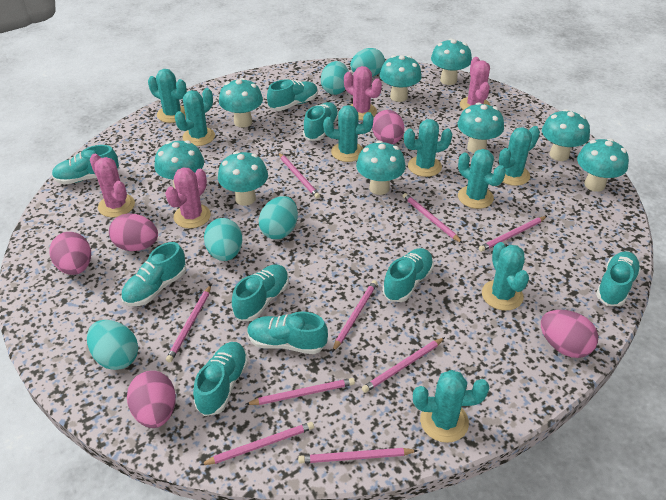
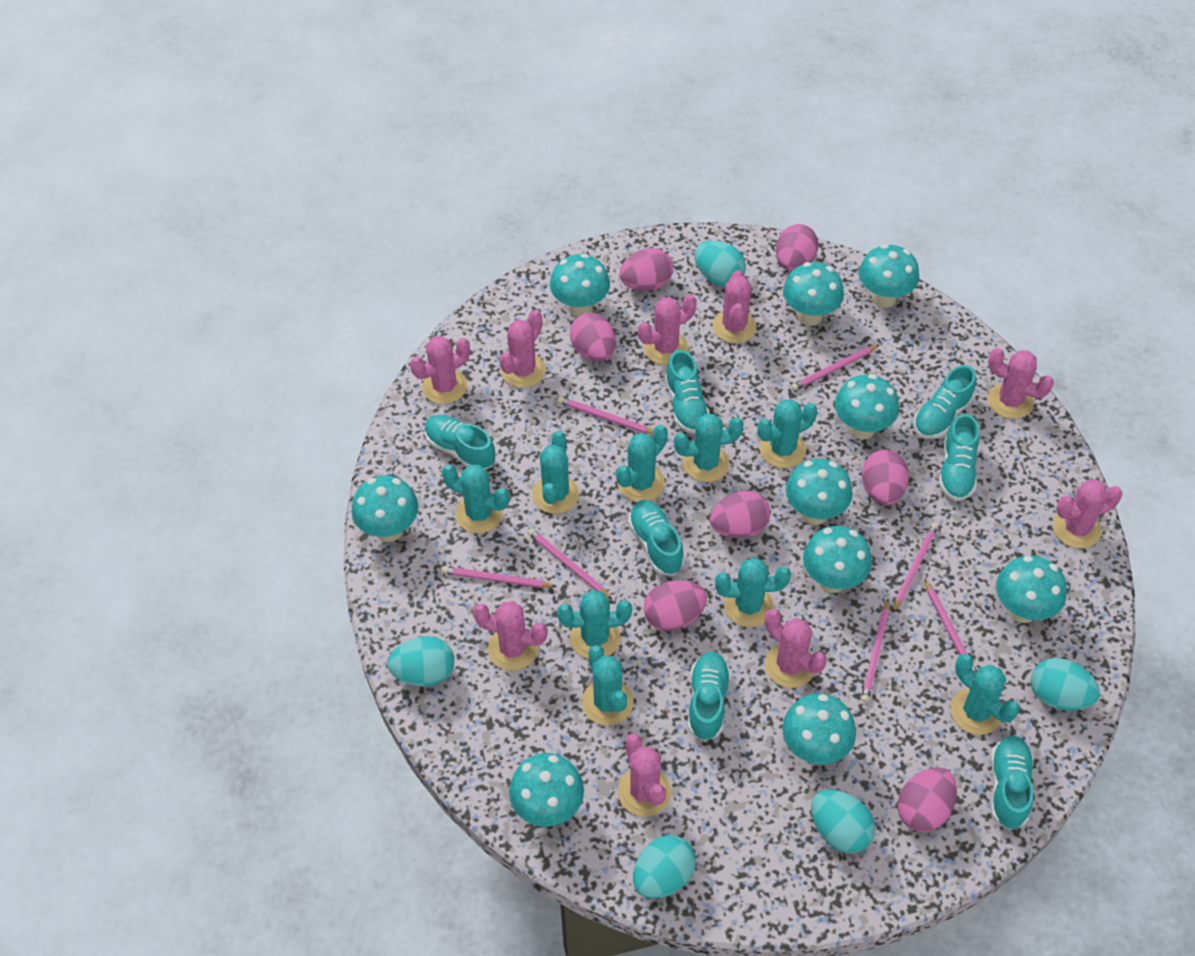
pink cactus: [90,154,135,218] [165,167,211,228] [344,66,382,120] [460,57,491,110] = 4 -> [410,336,470,404] [473,601,548,671] [499,310,546,388] [618,734,671,816] [638,294,697,365] [713,270,757,343] [765,609,827,688] [988,348,1054,419] [1053,479,1122,549] = 9
pink egg: [49,232,91,275] [109,213,158,251] [127,371,176,428] [372,110,404,144] [541,310,598,358] = 5 -> [570,312,616,362] [619,248,673,291] [644,580,707,631] [710,491,770,538] [776,224,818,272] [862,450,909,505] [897,767,957,832] = 7
pink pencil: [166,285,211,362] [200,422,314,465] [245,378,355,405] [278,153,320,199] [298,448,418,464] [332,280,378,352] [362,337,445,393] [403,193,462,243] [479,216,547,252] = 9 -> [442,566,557,588] [527,528,613,600] [558,396,653,434] [791,345,879,391] [861,599,889,703] [893,523,938,613] [924,579,977,673] = 7
turquoise cactus: [148,69,187,123] [175,88,215,146] [323,105,374,162] [404,119,452,177] [413,370,489,443] [458,149,506,209] [482,242,529,311] [499,126,540,186] = 8 -> [442,464,510,533] [532,431,579,514] [557,590,632,659] [582,645,633,725] [616,425,668,502] [674,413,744,482] [715,557,791,627] [757,399,817,468] [950,654,1019,735] = 9
turquoise mushroom: [154,140,204,188] [218,151,268,206] [219,78,263,128] [356,141,406,195] [380,55,422,102] [431,38,472,85] [458,102,504,153] [542,109,590,161] [577,139,629,192] = 9 -> [352,476,419,542] [509,753,584,827] [550,253,610,317] [782,694,856,764] [783,262,844,326] [786,459,853,525] [803,526,872,593] [835,374,899,439] [859,244,919,308] [996,555,1067,623] = 10
turquoise shoe: [52,145,119,184] [121,242,187,306] [193,342,248,416] [232,264,289,321] [247,312,328,354] [267,79,318,111] [303,102,339,141] [382,248,434,302] [596,251,641,306] = 9 -> [425,415,496,469] [628,500,684,575] [665,350,710,434] [688,652,731,741] [913,365,976,439] [939,414,979,501] [990,736,1034,830] = 7

